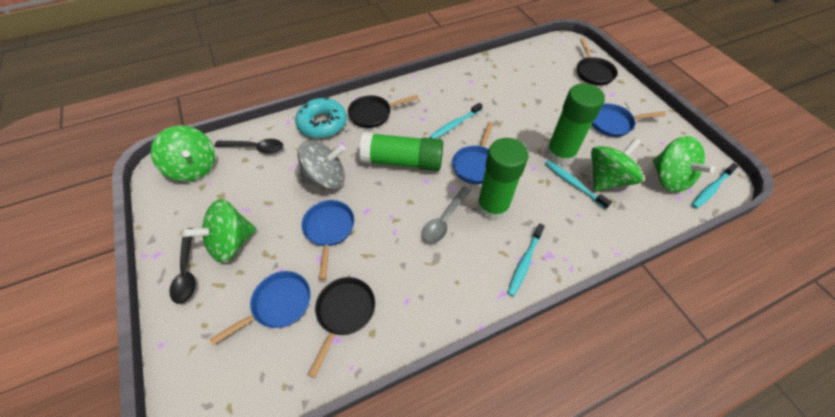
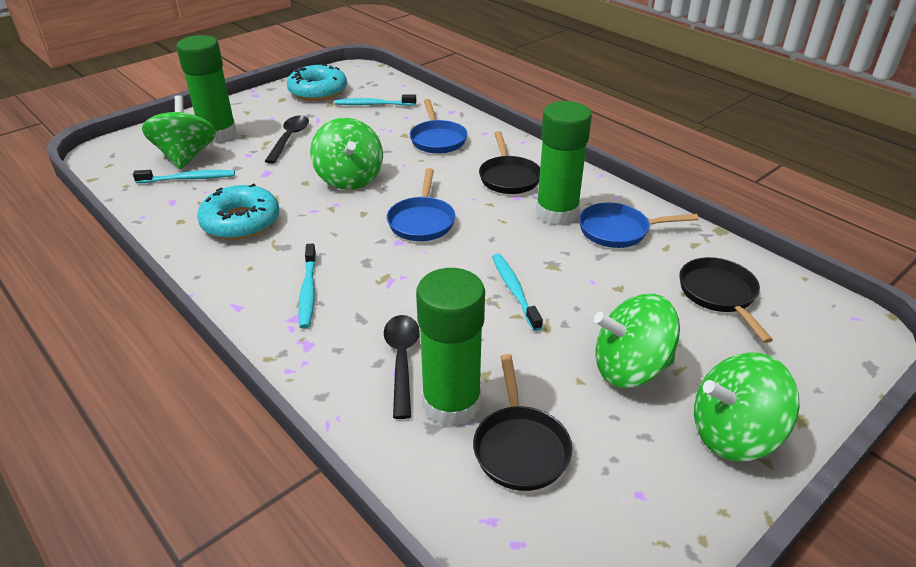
blue pan: [209,271,311,346] [302,200,355,280] [452,122,493,184] [592,103,666,137] = 4 -> [387,168,455,241] [410,99,468,154] [579,202,699,248] = 3
grey spinning top: [298,140,345,190] = 1 -> none = 0
grey spoon: [422,187,471,243] = 1 -> none = 0
turquoise donut: [295,97,347,138] = 1 -> [197,183,279,240] [287,64,347,101] = 2

